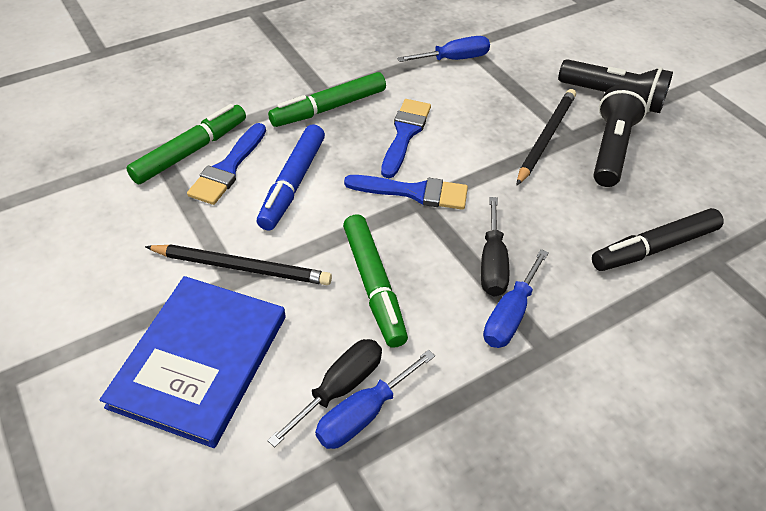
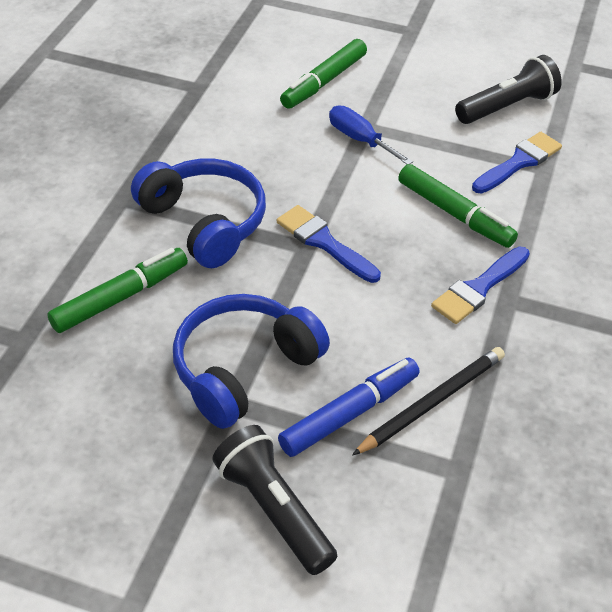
black marker: [592,208,724,271] = 1 -> none = 0
black pencil: [145,244,332,285] [517,89,576,185] = 2 -> [352,347,505,456] = 1
black screwdriver: [267,339,382,448] [481,197,509,296] = 2 -> none = 0
blue book: [100,276,286,448] = 1 -> none = 0
blue headphones: none = 0 -> [131,159,266,268] [173,294,330,429] = 2
blue screwdriver: [315,350,435,449] [397,36,490,62] [483,249,549,348] = 3 -> [329,106,413,164] = 1

